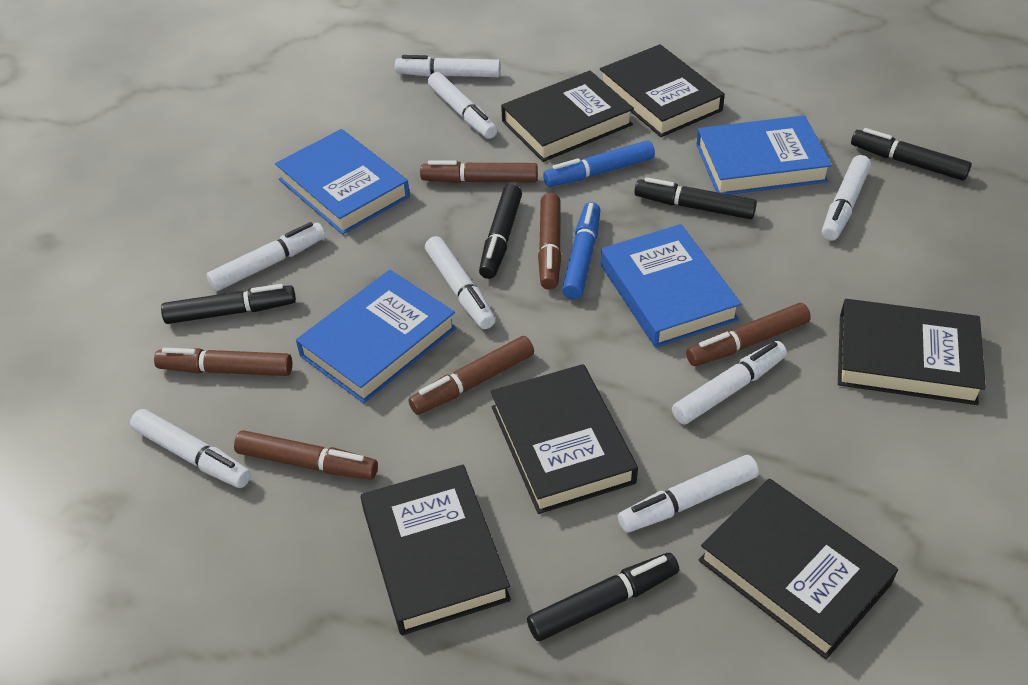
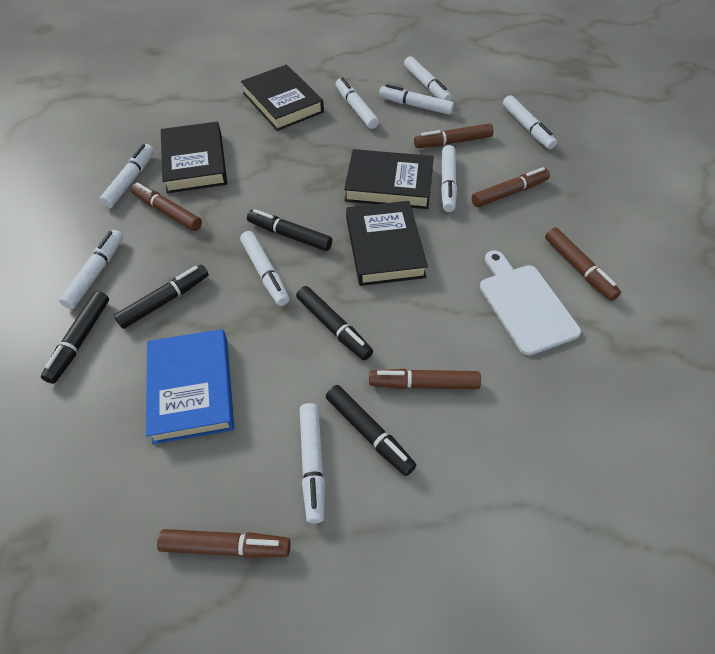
black book: [361,465,511,635] [491,364,638,514] [501,70,634,162] [600,44,725,137] [698,479,898,659] [838,299,986,405] = 6 -> [161,122,227,193] [241,65,324,131] [344,149,434,209] [346,201,428,286] = 4
blue book: [275,129,410,235] [296,270,456,403] [601,224,741,348] [696,115,832,195] = 4 -> [146,329,234,444] = 1
blue marker: [543,141,655,187] [562,202,600,299] = 2 -> none = 0
white cutting board: none = 0 -> [480,250,581,355] = 1
white marker: [130,409,251,488] [207,222,325,291] [395,55,501,77] [425,236,496,329] [428,72,497,139] [618,455,759,532] [672,341,787,424] [822,155,871,241] = 8 -> [59,230,123,309] [99,144,154,208] [240,231,289,306] [300,403,325,523] [336,77,379,129] [379,84,454,115] [404,56,452,101] [441,145,457,212] [503,95,557,150] = 9

